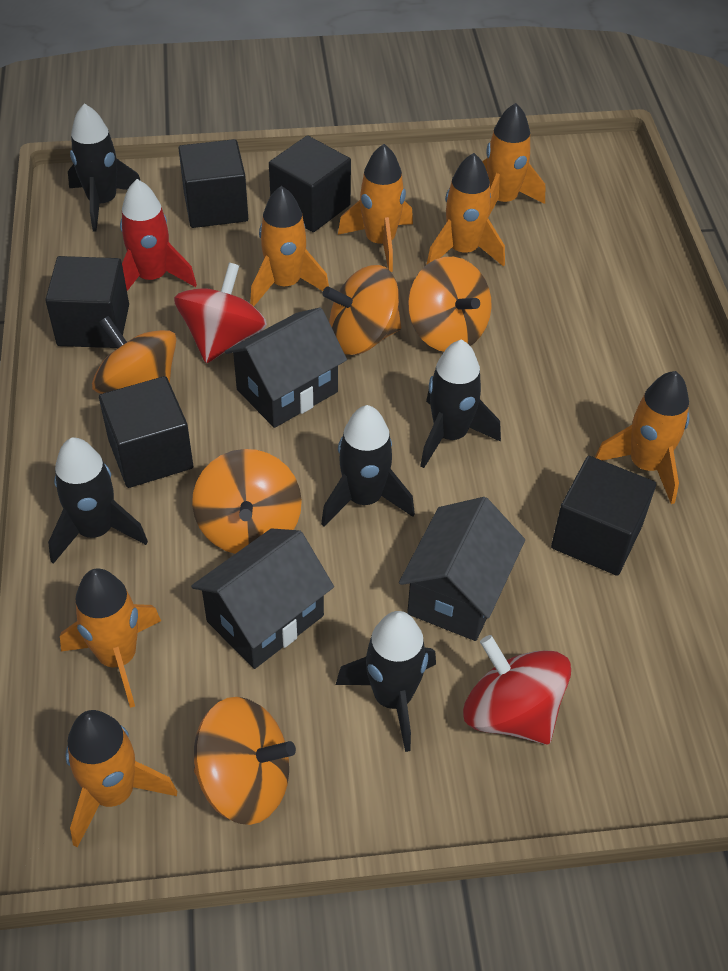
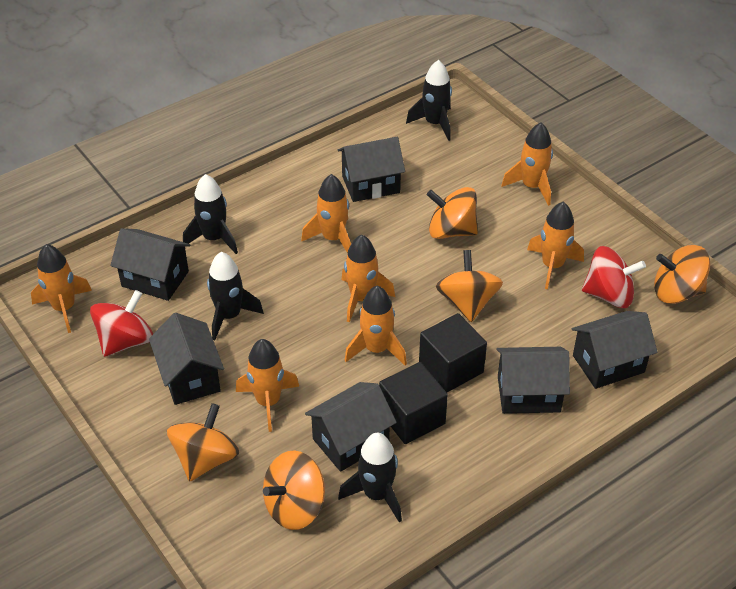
black cube: [45,256,129,348] [99,376,193,488] [179,139,248,228] [269,135,351,232] [551,456,656,576] = 5 -> [379,362,448,444] [419,313,487,392] = 2
black house: [191,528,334,669] [225,308,347,428] [399,497,525,641] = 3 -> [110,228,190,301] [149,313,224,405] [305,382,397,472] [338,137,405,202] [497,347,570,414] [572,311,658,389] = 6
black rocket: [48,437,148,564] [68,103,141,232] [321,405,415,527] [336,611,436,752] [420,339,501,468] = 5 -> [183,174,238,254] [207,252,264,340] [338,433,402,522] [406,60,452,141] = 4
red rocket: [120,179,197,291] = 1 -> none = 0

